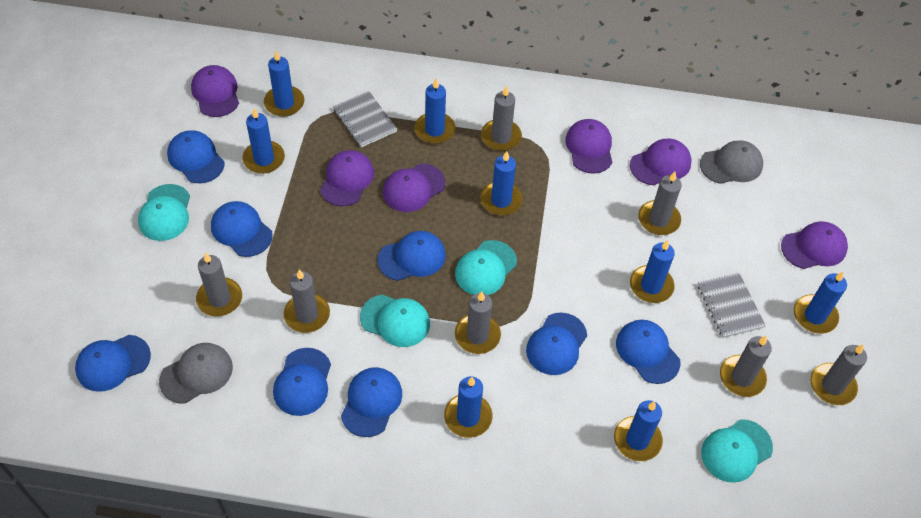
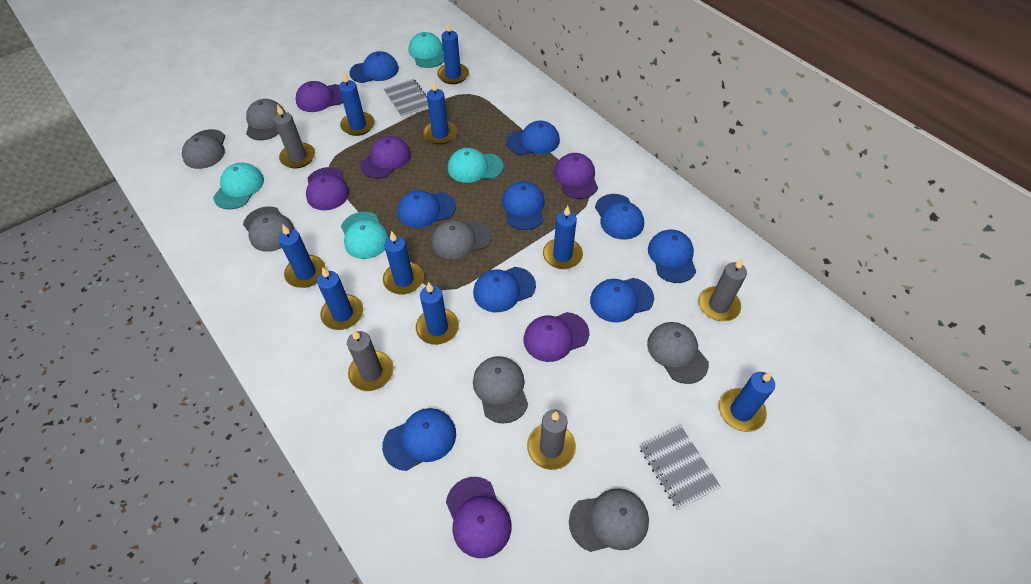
blue candle: [242,108,285,174] [264,51,304,117] [415,79,456,144] [444,376,493,438] [480,151,523,216] [614,400,663,461] [630,240,675,303] [794,272,847,334] = 8 -> [278,224,326,288] [317,267,363,330] [339,72,374,136] [383,231,424,294] [416,282,459,345] [423,80,457,145] [437,22,469,84] [543,206,583,269] [719,372,775,432] = 9
blue cap: [75,335,151,392] [167,130,225,183] [211,201,273,257] [273,348,331,416] [341,367,402,437] [378,231,446,281] [526,313,587,375] [616,320,681,384] = 8 -> [349,51,399,83] [382,408,456,471] [397,190,456,228] [473,267,536,313] [502,181,545,230] [506,121,560,155] [590,278,654,322] [595,194,644,240] [648,230,696,283] = 9
grey candle: [196,253,242,317] [284,269,330,333] [455,292,501,354] [481,85,522,151] [638,172,682,235] [720,336,772,397] [811,344,867,405] = 7 -> [274,104,315,168] [347,330,394,391] [527,410,576,470] [699,258,747,321] = 4
grey cap: [159,343,233,404] [700,140,763,184] = 2 -> [182,129,225,169] [243,206,295,252] [246,99,285,140] [432,220,492,260] [473,356,528,424] [569,488,649,552] [647,322,709,384] = 7

